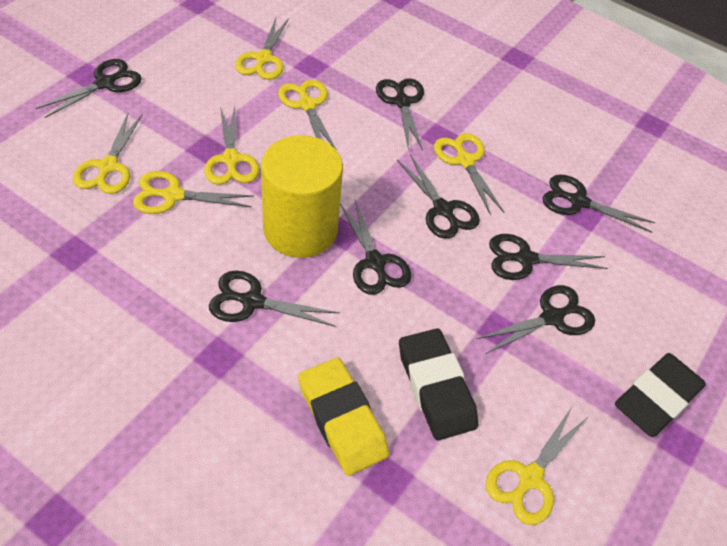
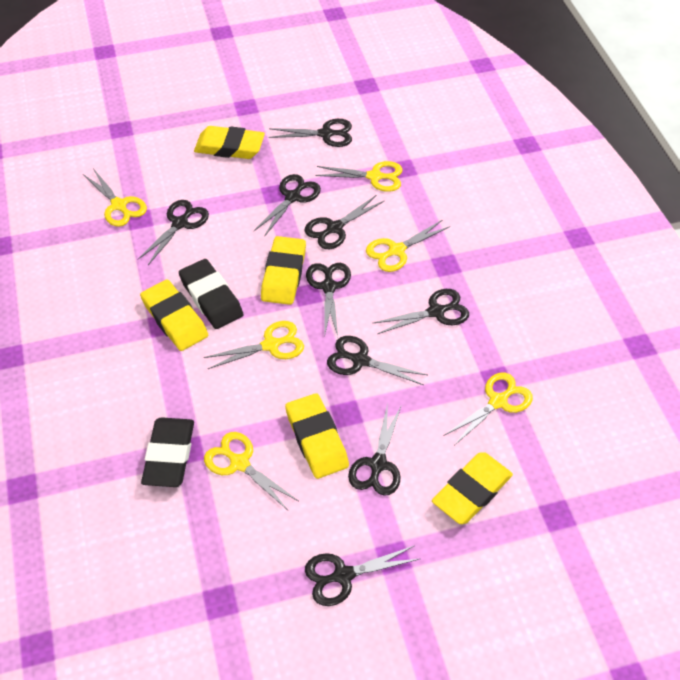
black scissors: [36,59,142,118] [209,271,340,327] [340,200,411,295] [376,78,424,151] [397,154,480,239] [477,285,595,354] [489,234,608,280] [543,174,655,233] = 8 -> [137,200,209,265] [254,174,321,237] [269,119,352,147] [304,195,385,249] [305,546,419,606] [306,263,351,337] [327,336,427,385] [348,403,401,496] [372,289,469,334] = 9
yellow cylinder: [261,135,343,258] = 1 -> none = 0
yellow eraser: [298,357,389,476] = 1 -> [140,280,208,351] [194,126,265,159] [261,236,306,305] [285,393,349,479] [432,452,513,524] = 5
yellow scissors: [73,114,143,194] [133,171,254,214] [204,107,259,185] [235,18,289,80] [278,80,336,149] [434,133,504,215] [486,405,589,525] = 7 -> [83,170,147,227] [204,321,304,369] [204,432,299,511] [315,161,403,192] [366,220,450,272] [444,372,533,446] = 6

